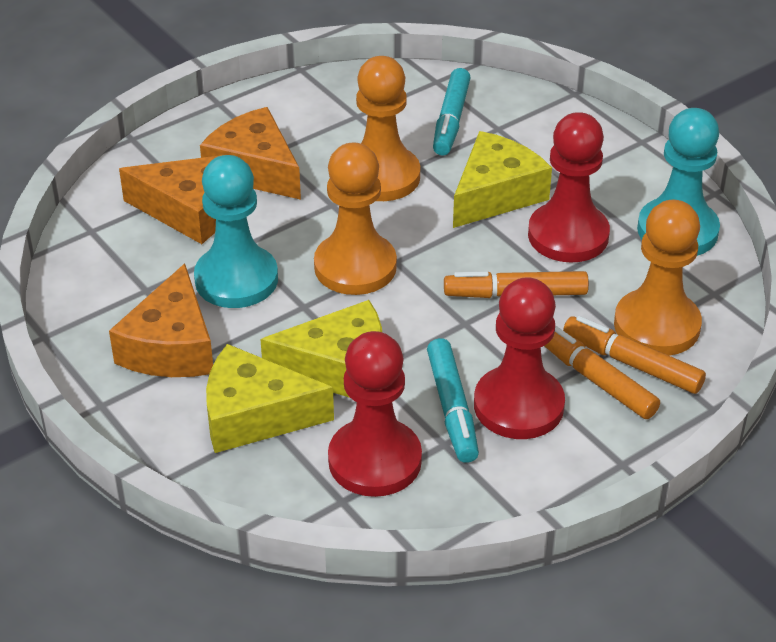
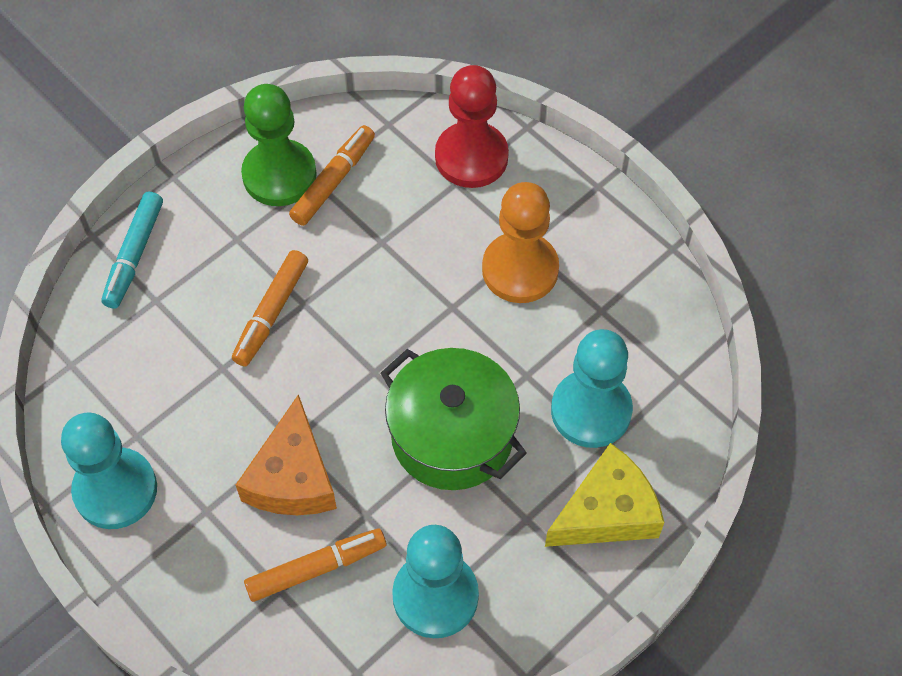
green pawn: none = 0 -> [241,84,317,206] = 1
green pot: none = 0 -> [381,348,527,490] = 1
orange cheese: [109,263,213,377] [119,155,222,244] [200,107,301,200] = 3 -> [236,394,337,515] = 1
orange pawn: [314,143,397,295] [356,56,420,201] [614,200,702,356] = 3 -> [482,182,559,303] = 1
red pawn: [328,331,422,497] [474,277,565,439] [528,112,610,263] = 3 -> [435,65,509,188] = 1
turquoise marker: [427,338,479,463] [433,68,471,155] = 2 -> [101,191,163,309] = 1
turquoise pawn: [194,155,278,308] [637,108,720,256] = 2 -> [61,413,157,529] [392,525,479,638] [551,329,633,448] = 3
yellow cheese: [206,344,334,453] [260,300,382,398] [453,131,552,228] = 3 -> [545,443,664,547] = 1

